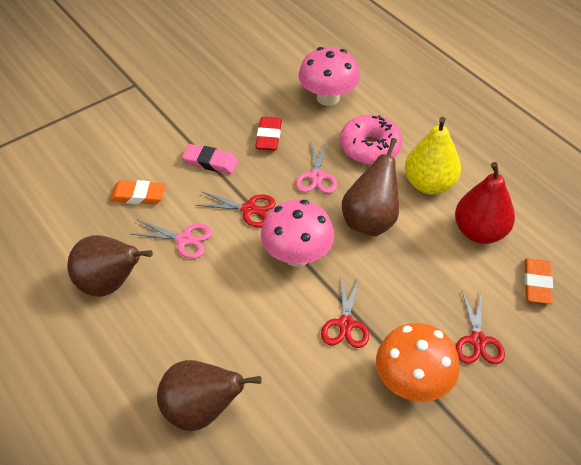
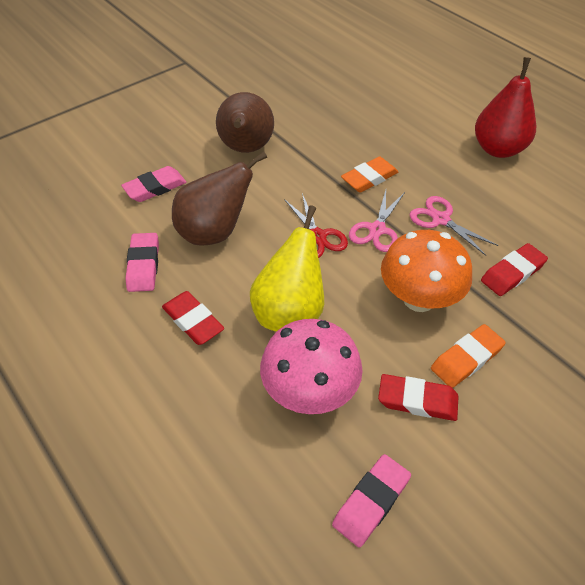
brown pear: [67,235,153,297] [157,360,262,431] [342,138,399,236] = 3 -> [172,151,267,246] [216,92,274,153] = 2
pink donut: [340,115,403,164] = 1 -> none = 0
pink eraser: [182,144,239,174] = 1 -> [121,166,187,202] [125,233,159,292] [332,454,411,547] = 3
pink mushroom: [261,200,334,267] [298,47,360,106] = 2 -> [260,319,363,414] = 1
red eraser: [255,117,282,151] = 1 -> [162,291,224,345] [378,374,459,421] [481,243,548,296] = 3
red scissors: [196,191,276,227] [321,276,369,348] [456,290,505,364] = 3 -> [284,193,348,258] = 1

